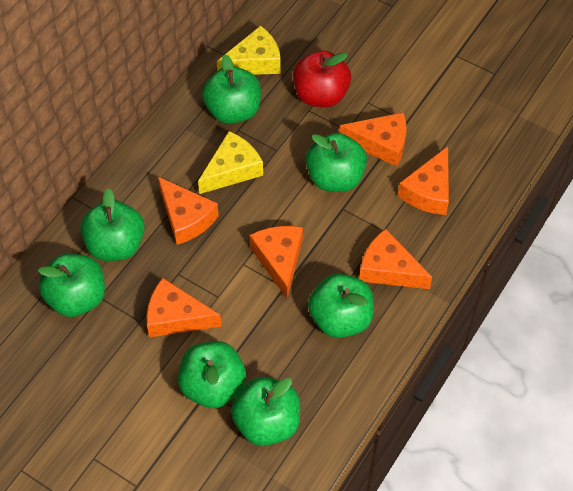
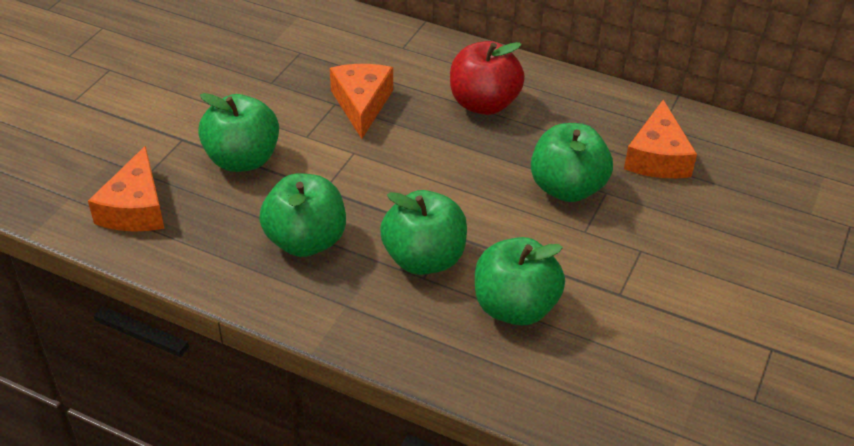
green apple: [38,254,105,317] [80,188,145,261] [178,341,246,408] [202,54,261,124] [231,377,300,446] [305,133,367,192] [308,273,374,338] = 7 -> [198,93,279,172] [259,173,346,257] [380,190,467,275] [475,237,565,326] [531,123,613,202] = 5
orange cheese: [147,278,222,338] [158,177,219,245] [249,226,303,299] [339,112,407,167] [359,229,432,289] [398,146,449,215] = 6 -> [88,146,164,232] [330,64,393,139] [624,100,697,178] = 3
yellow cheese: [198,131,263,194] [217,26,281,75] = 2 -> none = 0

